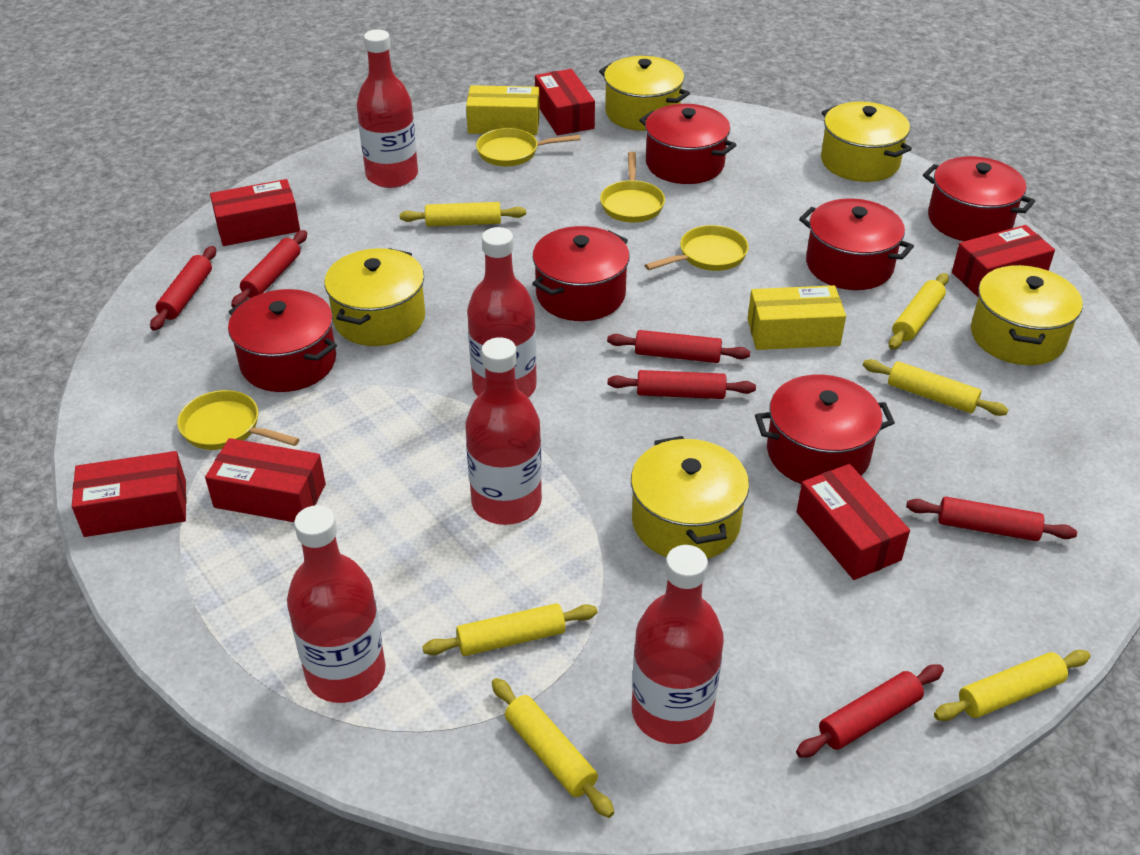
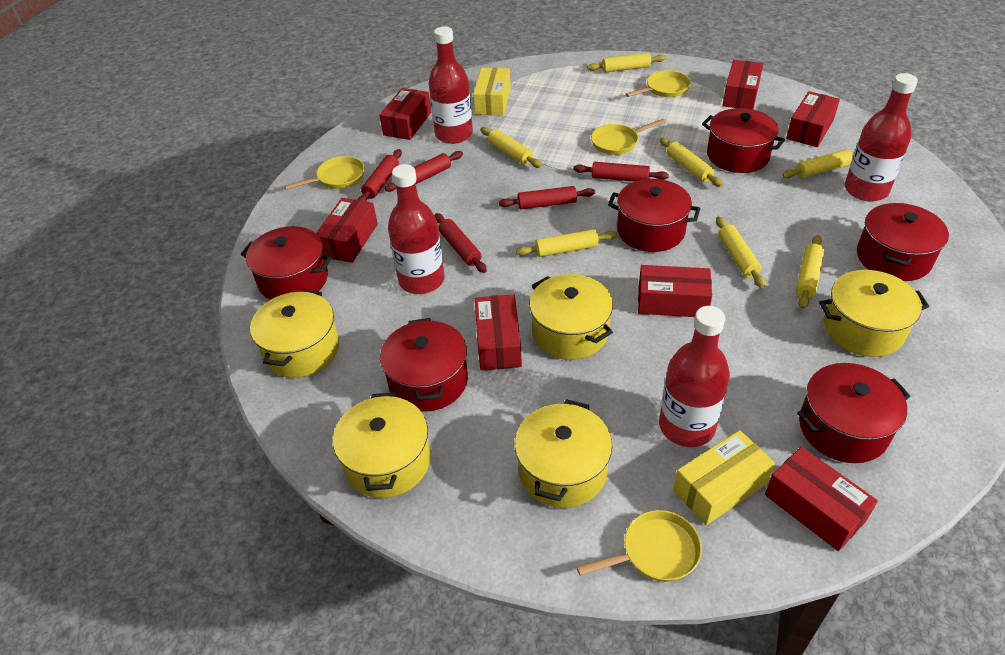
red bottle: [287,505,386,703] [357,30,418,188] [465,337,542,525] [467,227,537,398] [632,545,724,744] = 5 -> [388,164,444,294] [429,26,473,144] [659,306,730,447] [845,73,918,201] = 4
red box: [72,451,186,537] [205,438,326,522] [210,179,300,246] [535,69,595,135] [797,464,910,580] [952,225,1055,297] = 6 -> [316,198,378,263] [380,88,431,140] [475,294,522,371] [638,265,712,317] [722,60,763,110] [765,447,878,551] [786,91,840,147] = 7
red rolling pin: [150,246,216,331] [231,230,307,308] [607,330,750,363] [608,370,756,399] [796,664,944,758] [906,497,1077,541] = 6 -> [358,149,402,202] [385,151,463,192] [435,213,487,273] [499,186,595,209] [573,162,669,182] = 5
yellow rolling pin: [400,202,526,227] [422,603,598,656] [492,678,614,818] [863,359,1008,416] [889,273,949,350] [934,650,1090,721] = 6 -> [481,127,542,168] [516,229,617,257] [587,53,666,73] [660,138,723,187] [716,216,765,288] [782,149,854,178] [796,235,825,309] = 7

